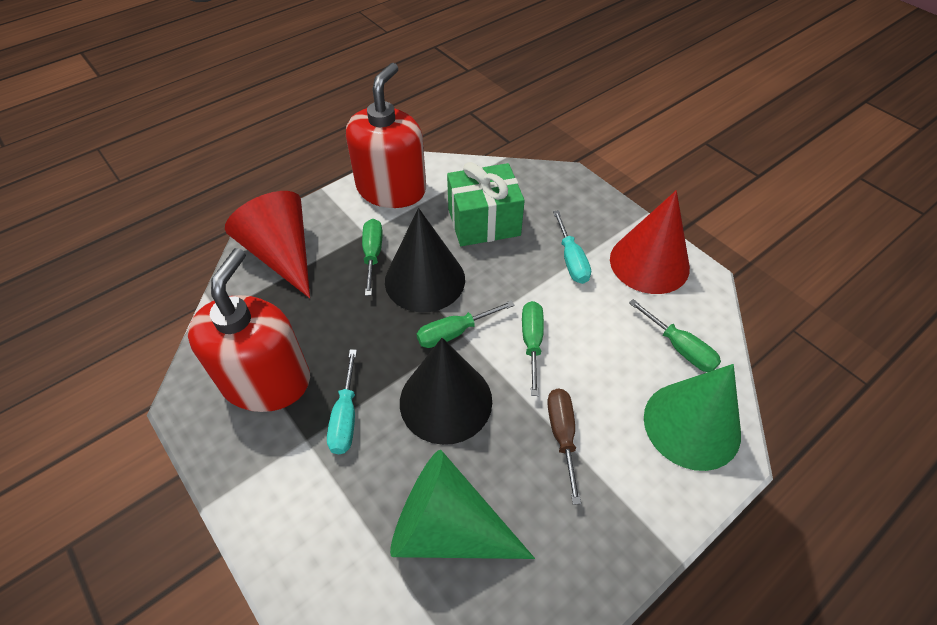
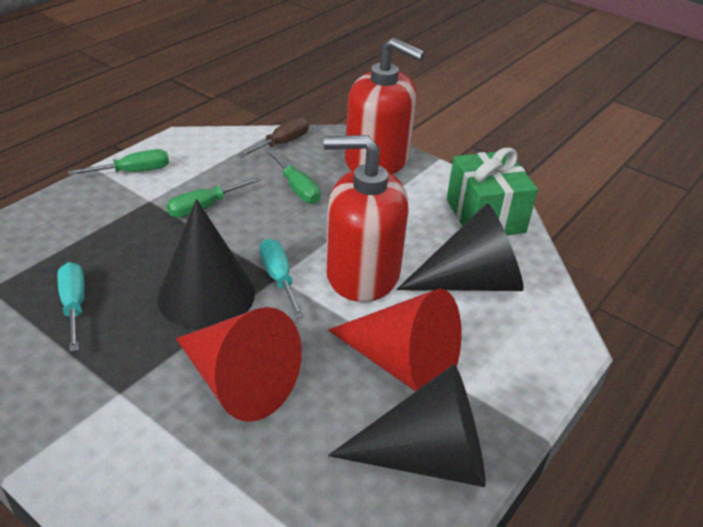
black cone: [385,208,465,312] [400,338,492,445] = 2 -> [157,199,255,330] [328,364,486,487] [397,203,524,291] = 3
green cone: [390,450,535,559] [644,364,741,471] = 2 -> none = 0
green screwdriver: [362,219,383,296] [417,300,515,348] [522,301,544,396] [629,299,721,372] = 4 -> [68,149,169,175] [167,177,261,218] [266,149,321,204] = 3

